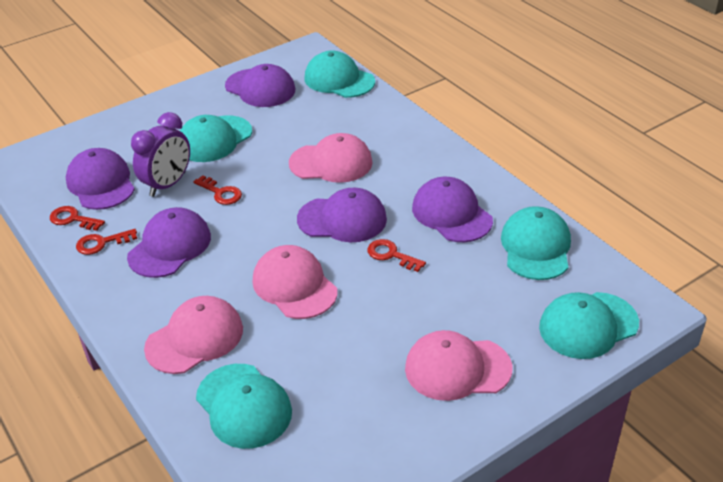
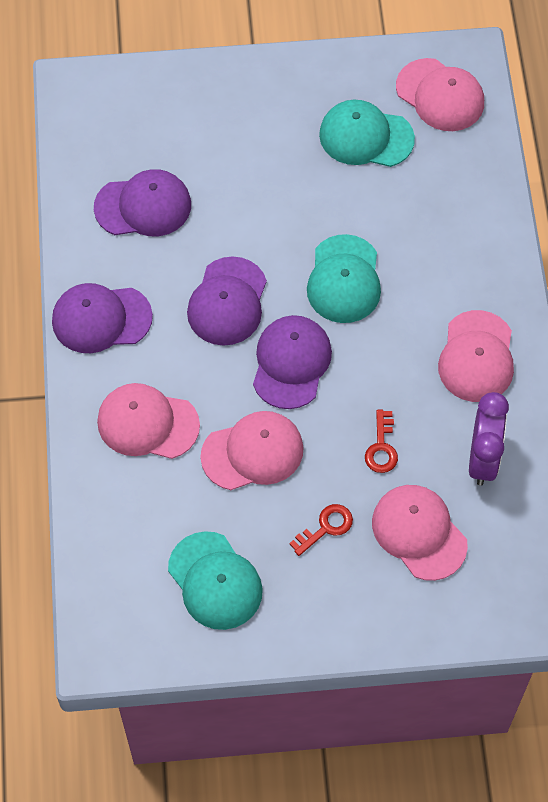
pink cap: [144,296,243,374] [253,245,337,319] [289,133,373,183] [405,330,512,401] = 4 -> [97,383,200,459] [200,411,304,490] [372,485,468,581] [396,58,484,131] [438,310,514,402] = 5
purple cap: [66,148,135,210] [127,207,211,278] [225,64,295,107] [297,187,387,242] [412,177,493,242] = 5 -> [52,283,153,353] [94,169,191,236] [187,256,267,346] [253,315,332,409] = 4
red key: [50,206,105,231] [76,229,137,255] [193,175,242,205] [368,239,426,272] = 4 -> [289,504,353,556] [365,410,398,473] = 2
turquoise cap: [180,115,252,162] [196,364,292,449] [305,50,375,98] [501,206,571,280] [539,292,639,359] = 5 -> [168,531,263,630] [307,234,381,323] [319,100,415,167] = 3

